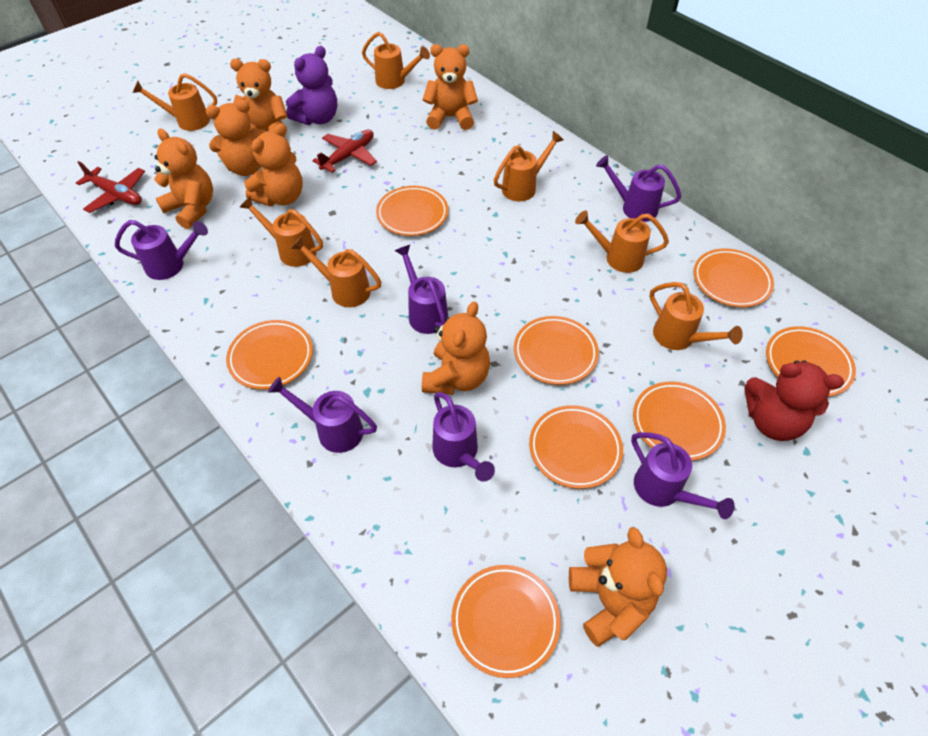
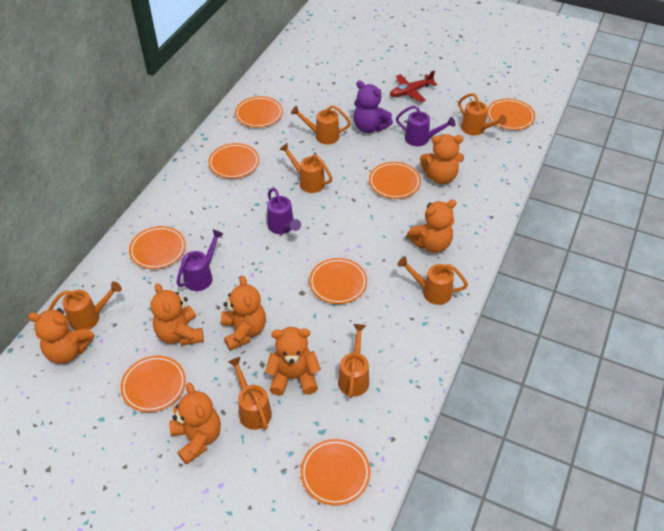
purple watering can: [115,220,208,280] [268,377,377,453] [395,245,448,334] [432,392,495,482] [596,155,681,222] [631,432,734,519] = 6 -> [176,229,223,291] [267,188,301,234] [396,105,455,146] = 3
red plane: [76,161,145,213] [312,130,377,173] = 2 -> [390,70,437,102] = 1
red teddy bear: [745,360,844,441] = 1 -> none = 0

